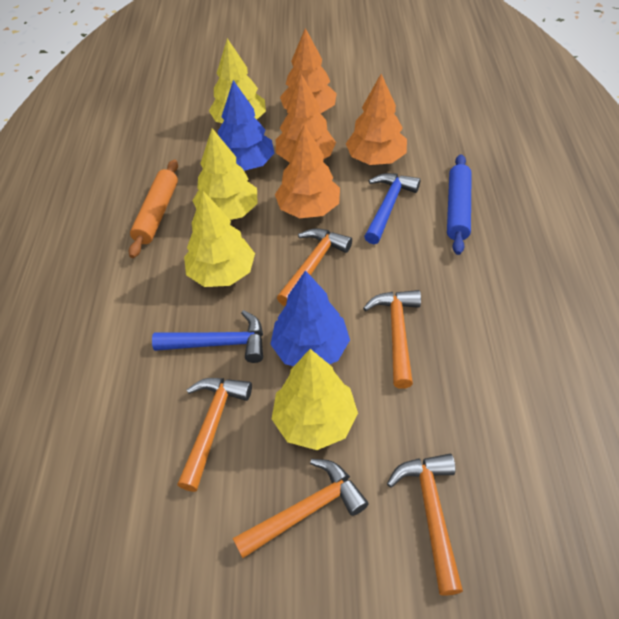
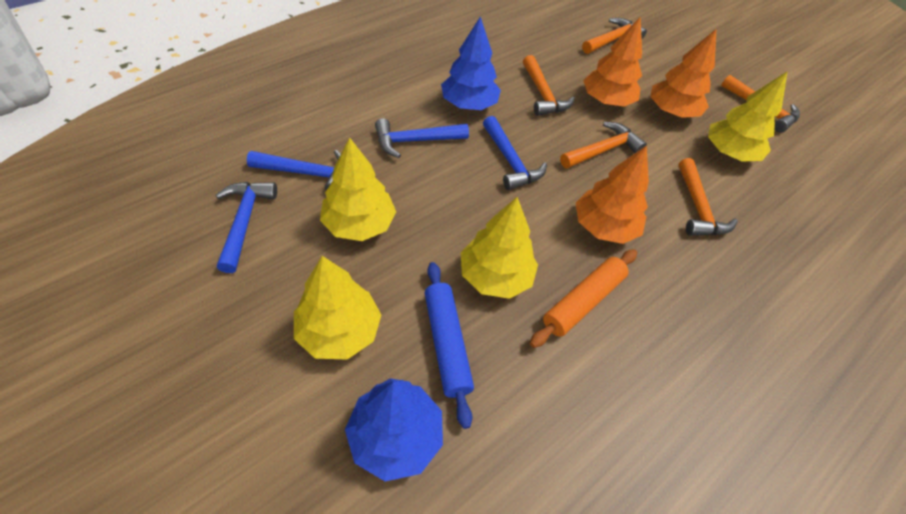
blue hammer: [152,310,263,363] [364,173,420,244] = 2 -> [216,182,277,273] [247,150,341,190] [375,118,469,158] [483,116,547,190] = 4
orange tree: [275,124,340,218] [276,74,336,162] [280,28,337,114] [346,74,407,165] = 4 -> [576,145,649,244] [583,17,642,107] [650,28,717,118] = 3

